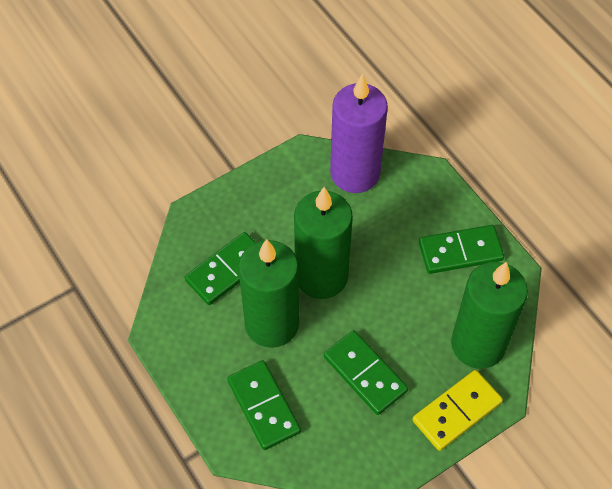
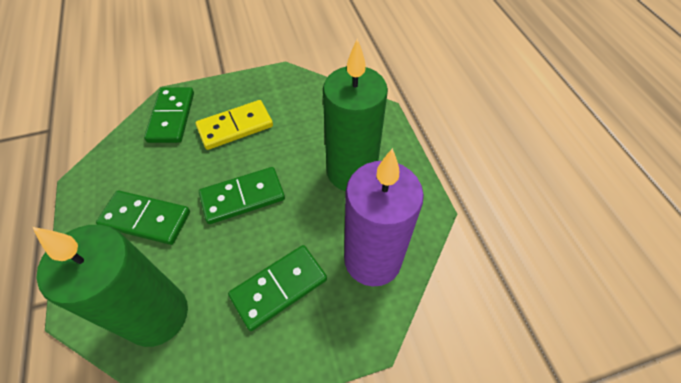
green candle: [238,239,299,348] [294,187,353,299] [451,262,528,369] = 3 -> [33,225,188,347] [323,38,388,191] = 2

